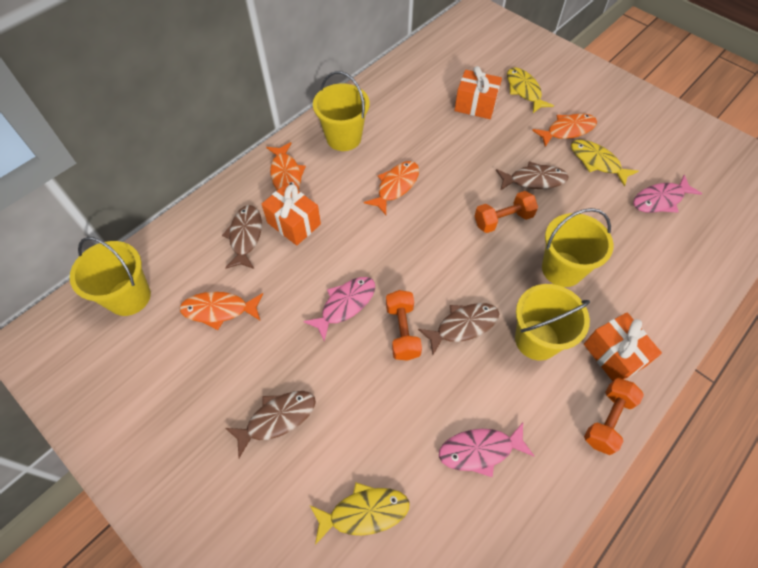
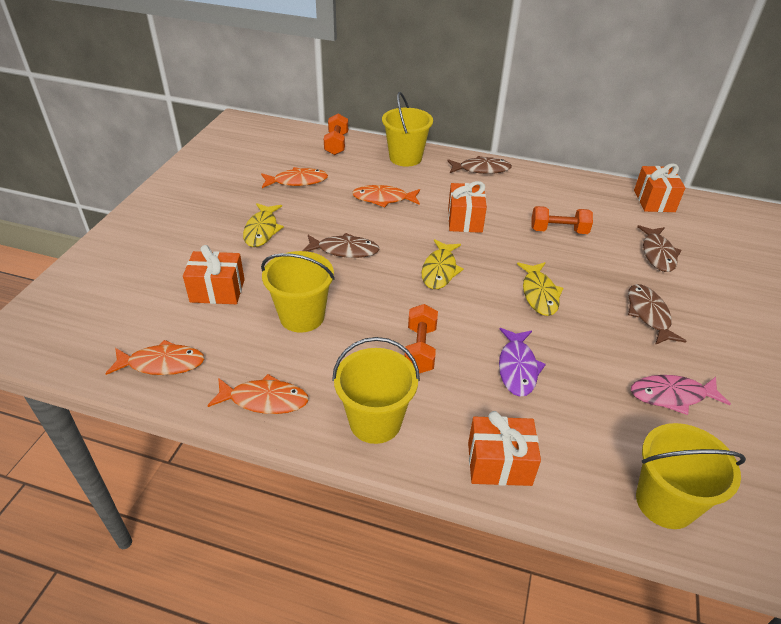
orange gift: [262,183,321,245] [454,66,502,119] [584,312,662,381] = 3 -> [183,245,245,304] [448,181,487,233] [468,411,541,486] [634,163,685,212] = 4
pink fish: [303,277,375,341] [439,423,534,477] [633,175,702,213] = 3 -> [631,375,731,415] = 1
purple fish: none = 0 -> [499,328,546,397] = 1

